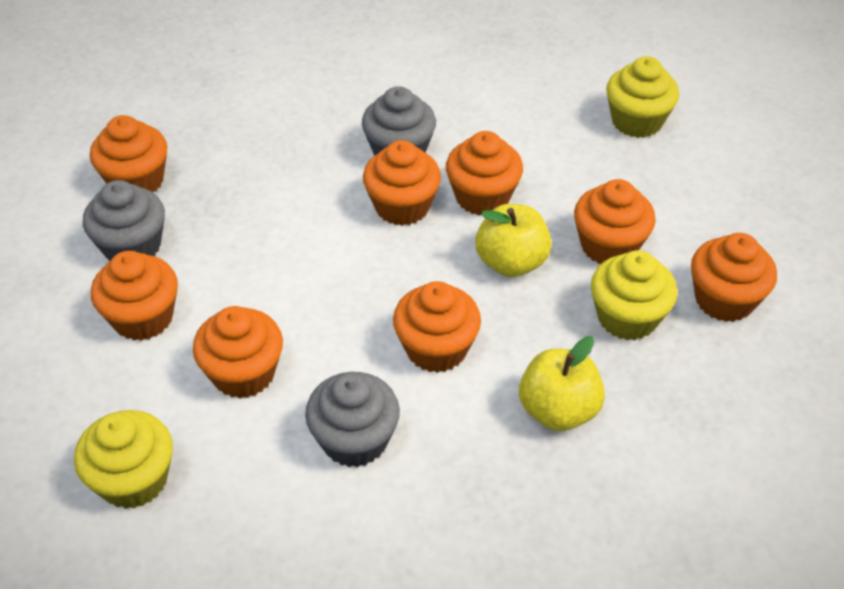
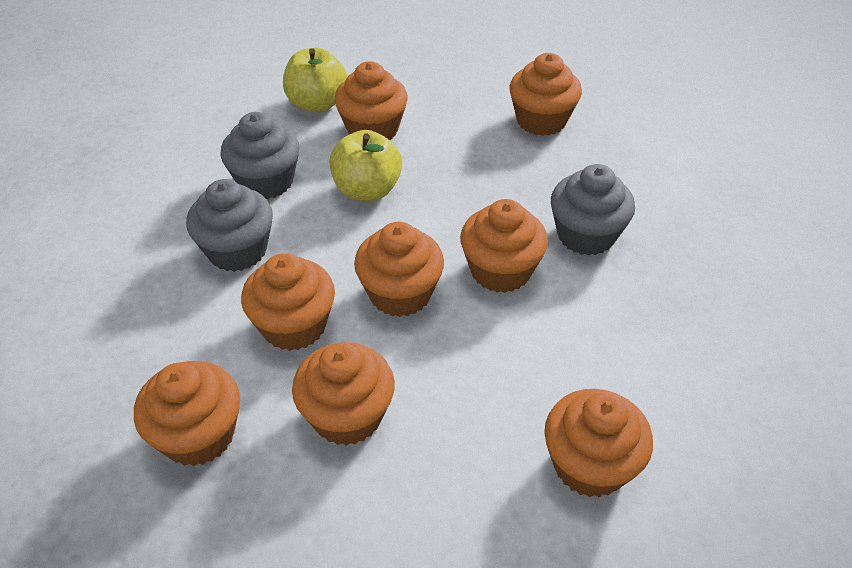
yellow cupcake: [74,410,173,509] [591,250,678,340] [606,56,679,138] = 3 -> none = 0

